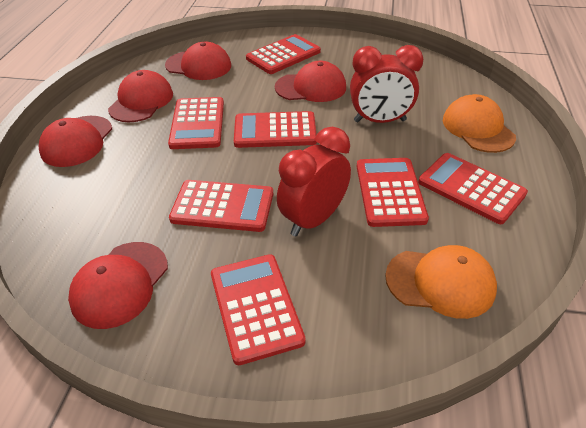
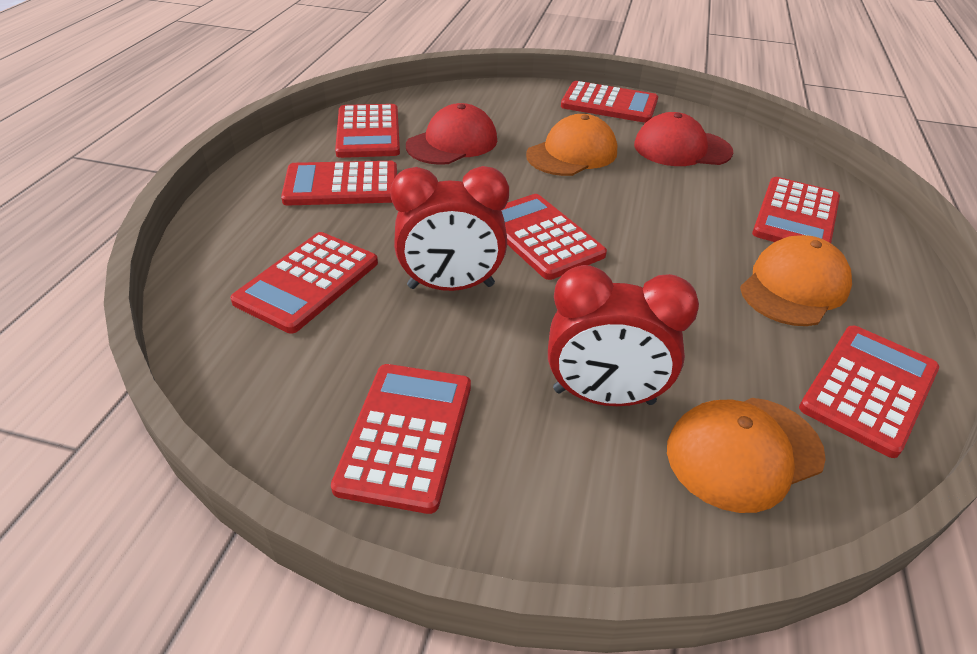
orange cap: [385,245,497,319] [443,94,516,153] = 2 -> [526,114,617,176] [667,398,826,513] [740,235,852,326] = 3
red calculator: [168,97,224,149] [169,180,273,232] [211,254,306,365] [234,111,317,148] [246,34,321,74] [357,158,429,227] [418,153,528,224] = 7 -> [230,232,378,334] [281,161,397,205] [331,364,471,514] [335,104,400,158] [501,194,607,280] [561,81,658,123] [752,177,840,243] [799,326,939,458] = 8
red cap: [39,116,112,167] [68,242,168,329] [108,70,173,122] [165,41,231,80] [275,61,346,102] = 5 -> [406,103,497,165] [634,112,733,166] = 2

